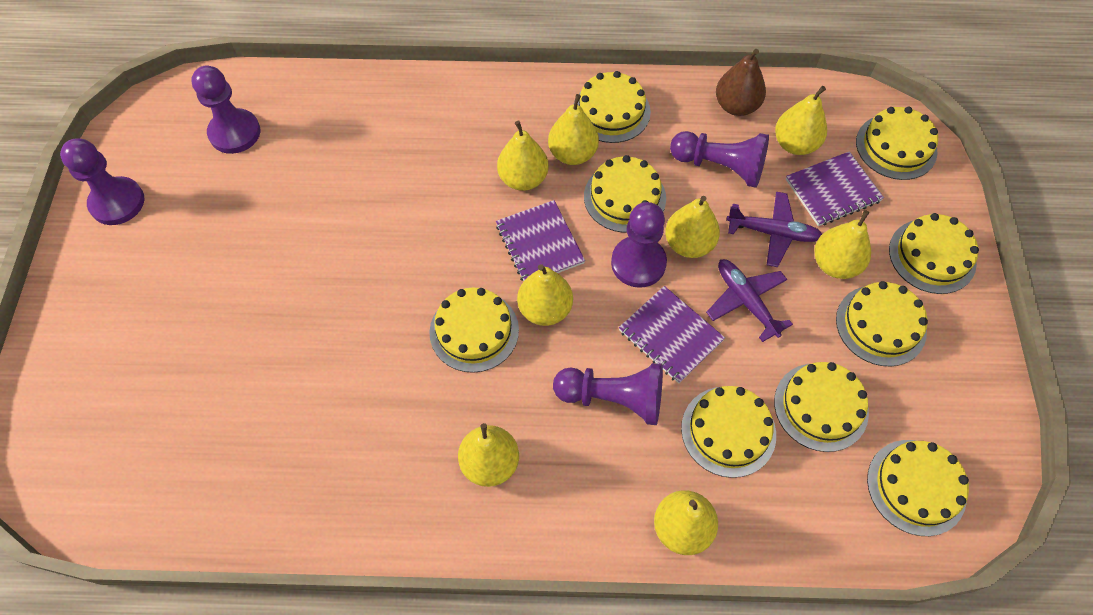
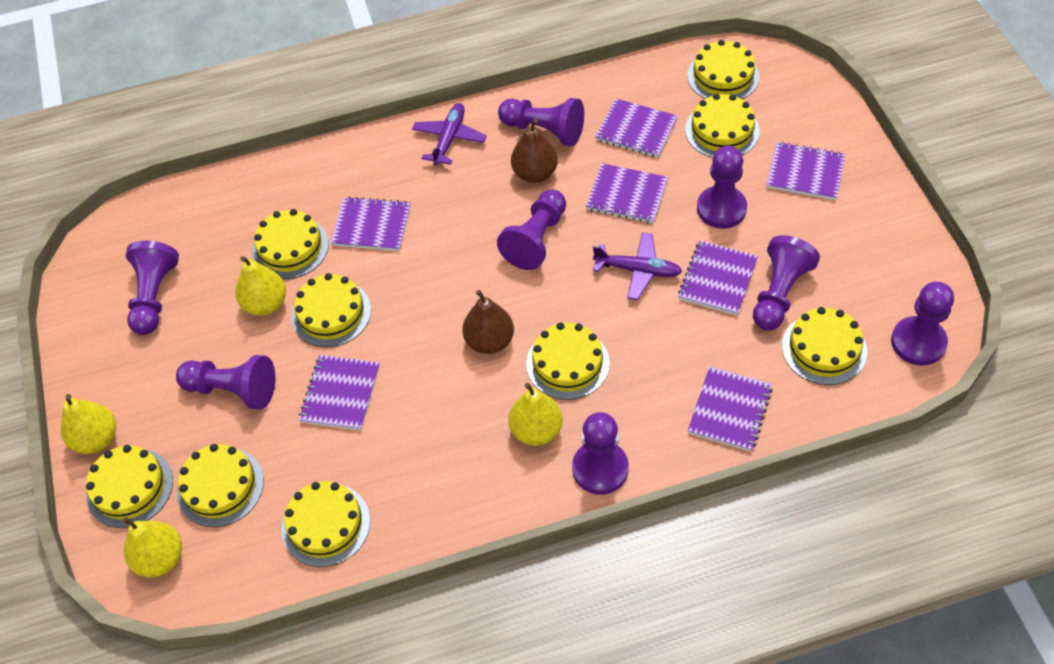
brown pear: [716,49,766,116] = 1 -> [463,290,514,354] [511,119,558,183] = 2
purple notebook: [496,200,585,281] [619,286,725,383] [786,151,884,226] = 3 -> [299,355,380,430] [331,196,411,251] [586,163,668,223] [595,98,678,158] [678,240,758,315] [688,366,772,452] [766,142,845,200] = 7
purple pawn: [60,138,144,225] [191,66,260,154] [553,363,663,425] [611,202,667,288] [670,131,769,188] = 5 -> [126,241,179,335] [176,355,276,410] [497,190,566,270] [498,98,584,147] [572,412,629,495] [697,146,747,229] [753,235,820,330] [891,282,954,366] = 8
yellow pear: [458,423,519,487] [497,121,549,191] [517,264,573,326] [548,94,599,165] [654,490,718,555] [665,196,720,258] [775,86,827,155] [814,210,871,279] = 8 -> [61,394,116,454] [123,517,182,577] [235,256,286,316] [508,383,562,446] = 4

